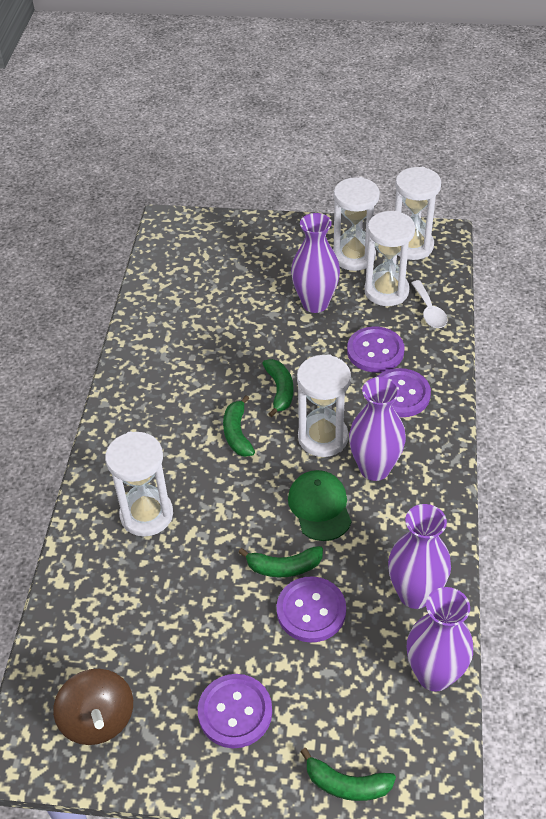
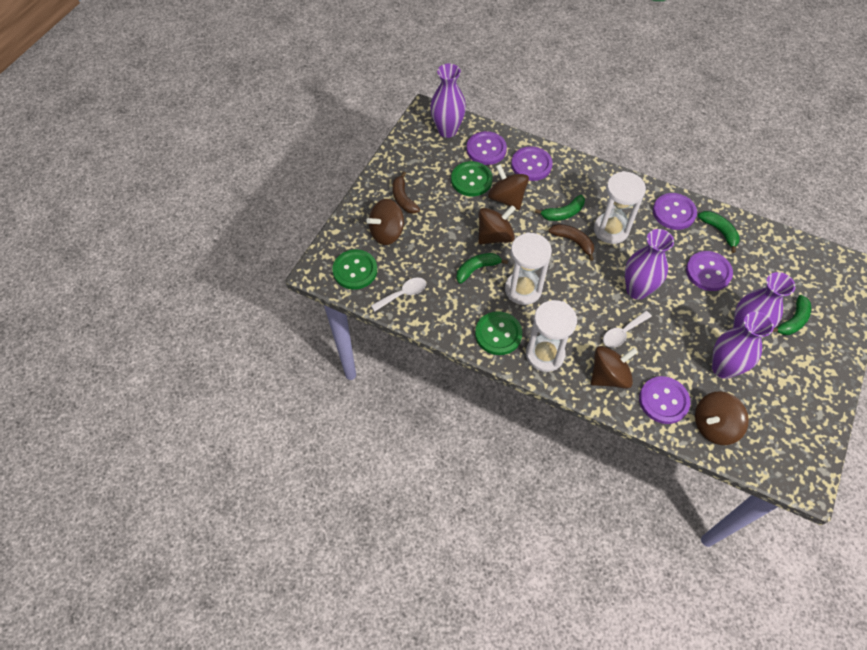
brown banana: none = 0 -> [393,171,420,214] [549,224,594,261] = 2
brown spinning top: [53,669,133,745] = 1 -> [366,199,404,245] [478,205,516,244] [488,164,529,210] [591,346,638,389] [695,391,749,445] = 5
green button: none = 0 -> [332,249,377,290] [451,161,493,196] [475,311,522,355] = 3
green cap: [288,470,352,541] = 1 -> none = 0
purple button: [198,674,272,748] [277,576,346,642] [347,326,404,373] [377,368,431,417] = 4 -> [466,131,507,165] [511,146,553,181] [639,376,691,424] [653,193,697,230] [686,251,733,291] = 5
white hourglass: [105,432,173,537] [297,354,351,457] [333,177,380,271] [364,211,415,306] [395,167,441,260] = 5 -> [505,232,552,305] [526,300,577,372] [594,171,646,244] = 3
white spoon: [411,280,448,328] = 1 -> [371,278,426,312] [603,311,652,348] = 2

